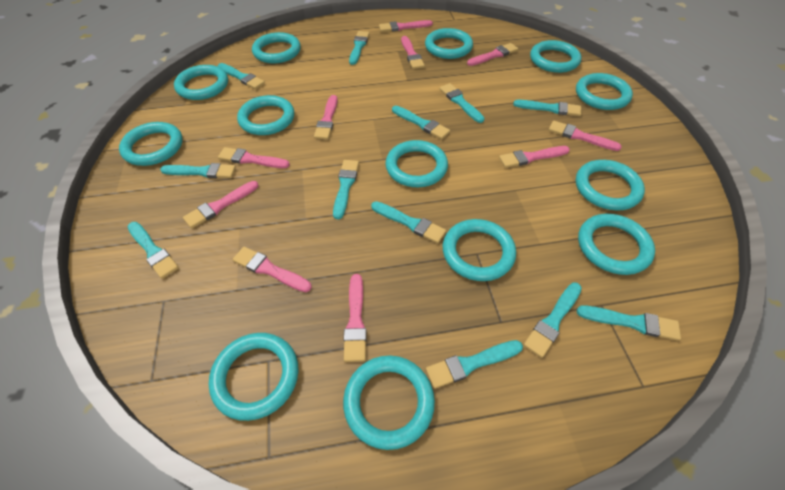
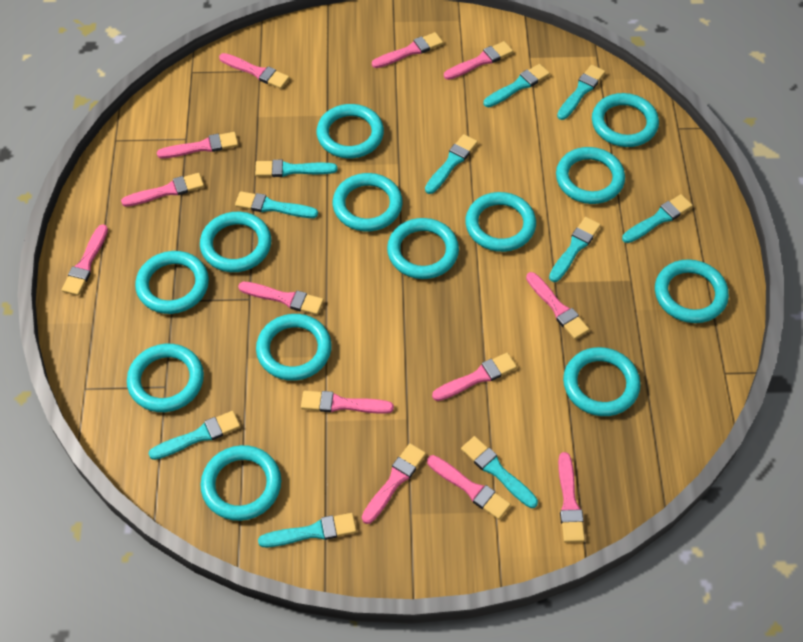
pink brush: [183,181,259,228] [218,147,290,168] [233,247,312,292] [314,95,338,139] [344,274,367,362] [379,20,433,32] [401,36,425,69] [467,43,518,66] [499,146,570,168] [549,121,622,151] = 10 -> [62,224,108,296] [121,173,204,207] [157,132,238,158] [219,53,290,89] [238,282,324,315] [301,391,394,414] [362,443,426,524] [372,32,443,68] [427,455,511,520] [432,353,517,401] [444,41,513,80] [526,272,589,339] [558,452,585,542] = 13
turquoise brush: [127,222,179,279] [160,163,236,178] [218,63,265,89] [333,160,359,219] [349,31,369,65] [371,201,446,243] [392,106,450,139] [426,340,523,389] [439,83,485,123] [513,100,582,116] [524,283,582,358] [577,305,681,341] = 12 -> [148,411,241,460] [235,191,318,218] [255,160,337,177] [258,513,357,547] [425,134,478,194] [461,436,538,508] [484,64,550,107] [549,217,601,282] [557,65,605,120] [622,194,693,243] = 10

